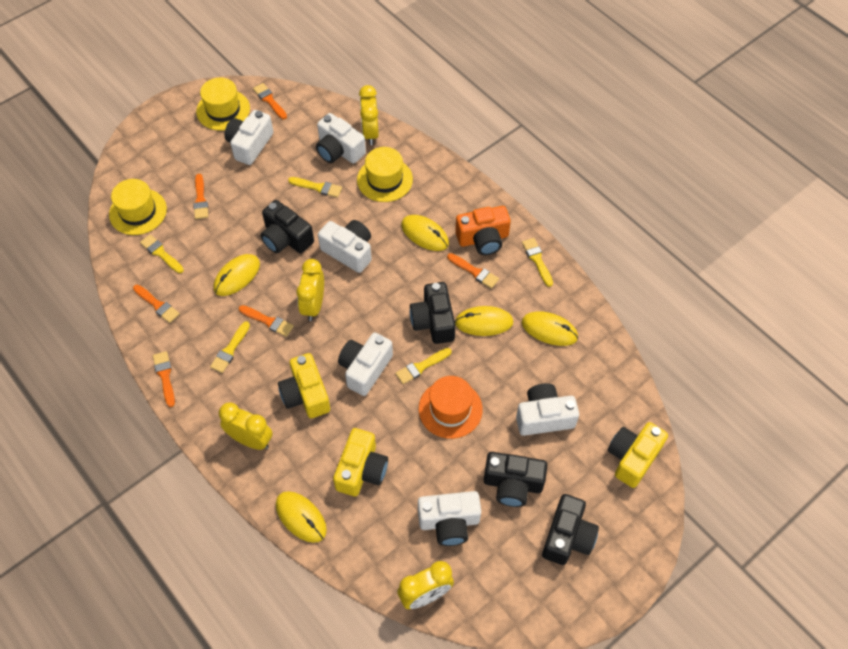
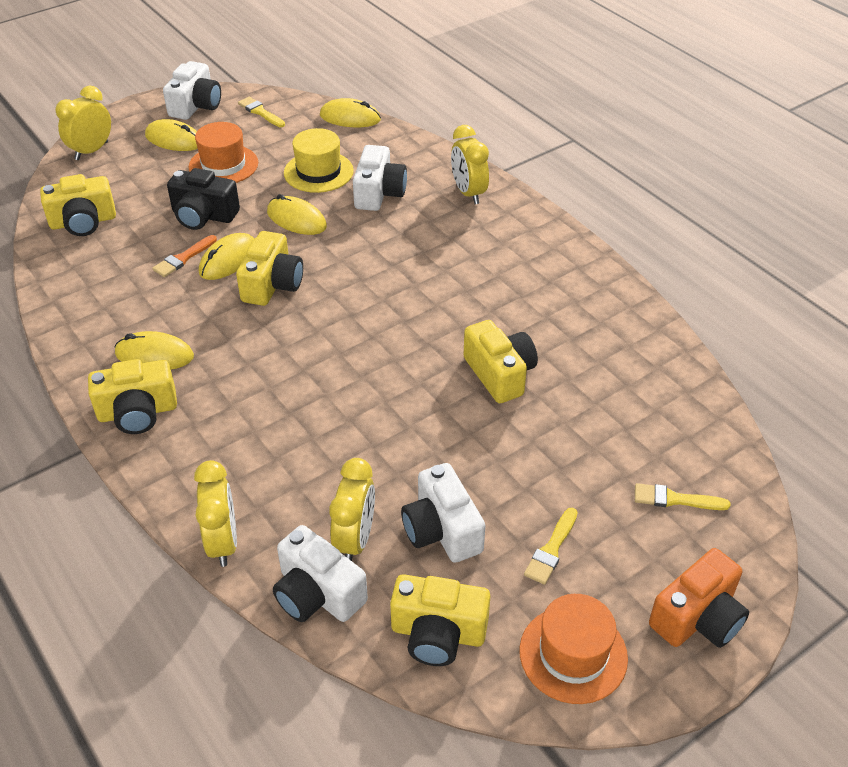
black camera: [260,200,314,253] [410,282,456,344] [484,452,547,507] [542,494,599,565] = 4 -> [167,168,240,230] = 1
orange brush: [133,284,180,323] [153,351,175,407] [193,174,208,219] [239,305,294,337] [253,83,287,119] [447,253,499,288] = 6 -> [152,235,217,277] = 1
orange hat: [419,376,483,439] = 1 -> [189,122,258,183] [519,594,628,704] = 2
white camera: [224,110,274,165] [316,113,366,164] [318,220,372,273] [338,332,393,396] [418,491,481,546] [516,383,579,436] = 6 -> [163,61,221,120] [273,525,368,622] [353,145,407,211] [401,463,486,563] = 4
yellow brush: [140,234,184,273] [210,321,250,373] [288,177,342,198] [395,348,452,384] [522,238,553,287] = 5 -> [238,97,285,127] [524,508,578,585] [635,483,731,510] = 3
yellow camera: [278,353,330,418] [333,428,388,496] [608,422,668,488] = 3 -> [40,174,116,236] [88,359,177,434] [236,231,303,306] [390,574,490,666] [463,320,538,403] = 5
yellow hat: [109,179,167,235] [196,78,250,130] [357,147,413,202] = 3 -> [284,128,354,193] = 1

